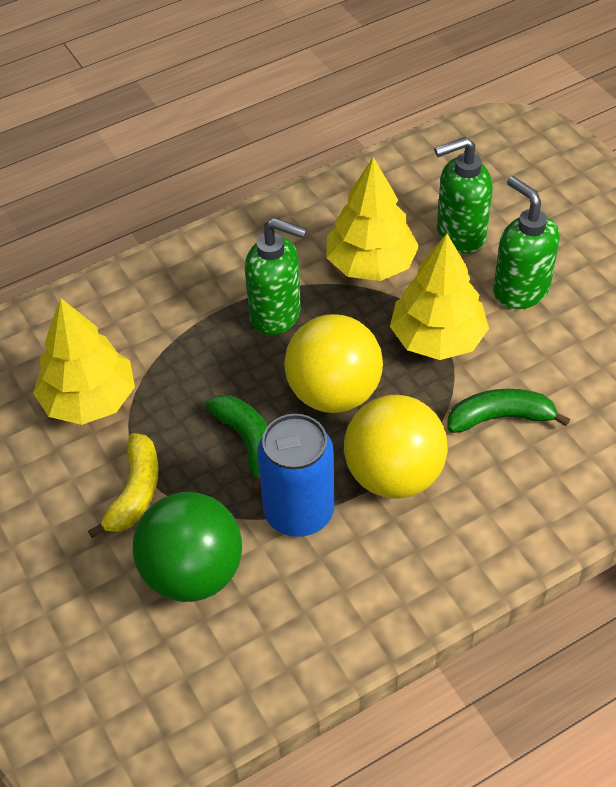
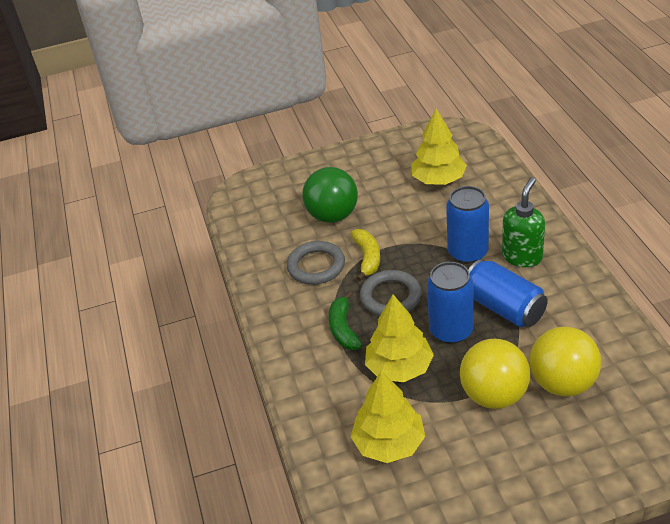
blue can: [257,414,335,537] = 1 -> [427,262,474,344] [446,186,489,264] [468,259,548,327] = 3
green banana: [205,395,268,493] [448,389,570,433] = 2 -> [329,291,363,350] = 1
green soap dispenser: [245,218,307,335] [435,137,493,254] [493,176,560,309] = 3 -> [502,177,545,267] = 1
grey ring: none = 0 -> [287,241,345,285] [360,270,421,316] = 2

